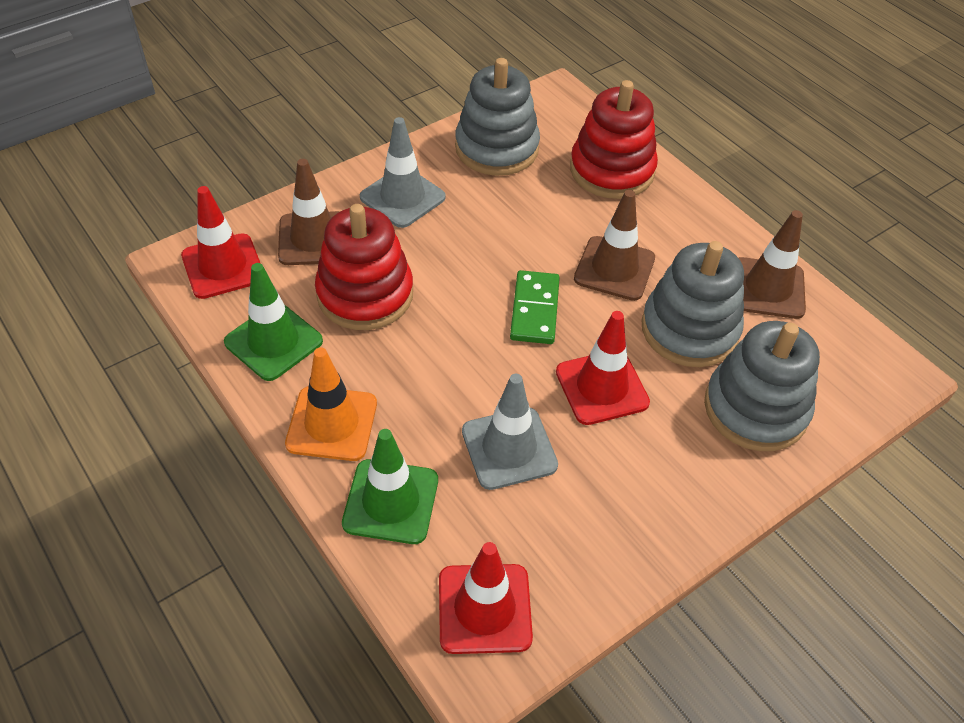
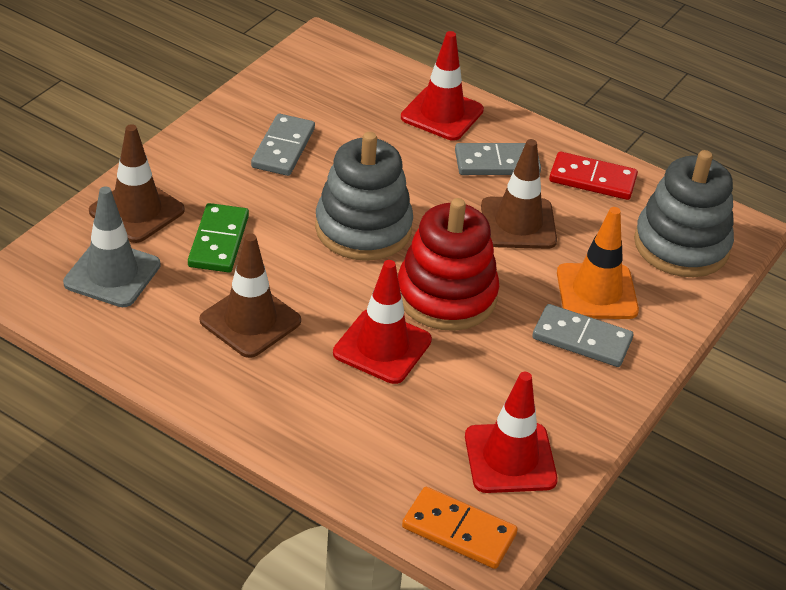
green traffic cone: [224,263,323,381] [342,429,438,544] = 2 -> none = 0
grey domino: none = 0 -> [251,114,315,176] [455,143,541,175] [533,304,633,367] = 3
grey stacking toy: [455,58,540,176] [642,241,744,367] [704,321,820,451] = 3 -> [315,132,413,261] [634,150,734,277] = 2
grey traffic cone: [360,117,446,228] [462,374,558,490] = 2 -> [63,186,161,307] = 1
orange domino: none = 0 -> [402,487,518,569] = 1
red domino: none = 0 -> [549,152,638,200] = 1
red stacking toy: [315,204,413,330] [570,80,658,199] = 2 -> [398,198,499,331] = 1

